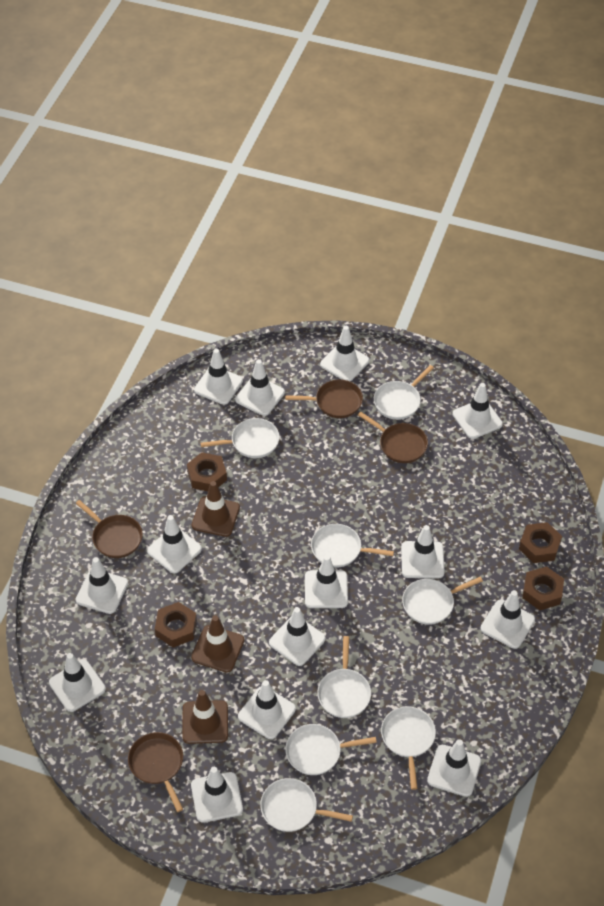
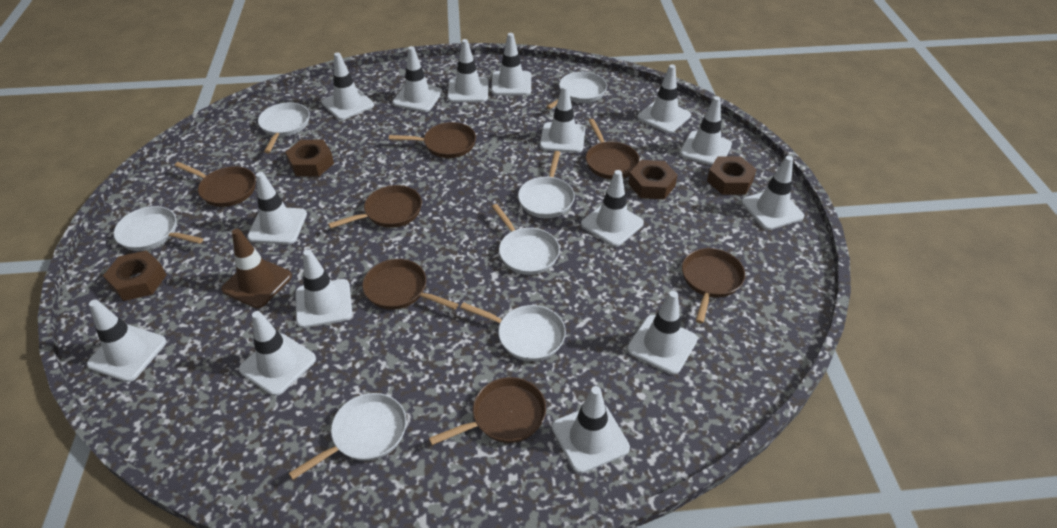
brown pan: [75,500,143,558] [128,732,183,812] [285,379,363,418] [358,412,428,463] = 4 -> [174,162,256,207] [328,185,422,229] [362,259,459,310] [389,122,476,158] [429,377,546,445] [586,119,640,179] [682,248,745,324] = 7
brown traffic cone: [182,690,228,744] [191,615,244,673] [192,481,240,537] = 3 -> [221,229,292,308] = 1
white pan: [200,418,280,458] [260,778,353,832] [285,724,377,775] [311,524,394,568] [317,636,371,718] [374,365,434,420] [381,706,436,790] [402,577,483,625] = 8 -> [114,206,203,251] [258,103,310,153] [288,393,407,480] [460,302,566,361] [492,204,560,275] [518,151,575,218] [546,72,607,109] = 7
white traffic cone: [49,653,106,712] [76,557,128,614] [147,515,202,574] [191,767,243,823] [194,349,243,405] [235,359,285,416] [238,680,296,739] [269,607,325,666] [305,555,348,608] [320,326,369,382] [401,525,445,578] [427,739,481,797] [453,383,503,439] [480,590,535,649] = 14 -> [87,299,166,382] [239,311,316,396] [247,172,307,244] [295,249,352,328] [322,52,374,120] [392,46,442,112] [447,39,489,102] [491,33,531,95] [540,85,585,153] [552,386,630,474] [581,170,644,247] [627,291,698,375] [637,65,691,133] [680,96,732,165] [741,156,804,230] = 15

